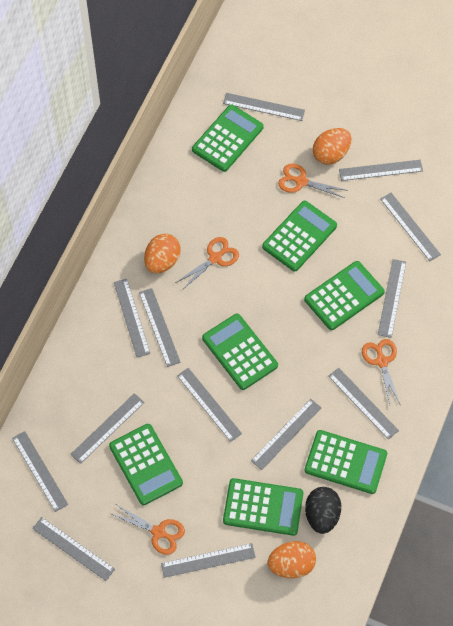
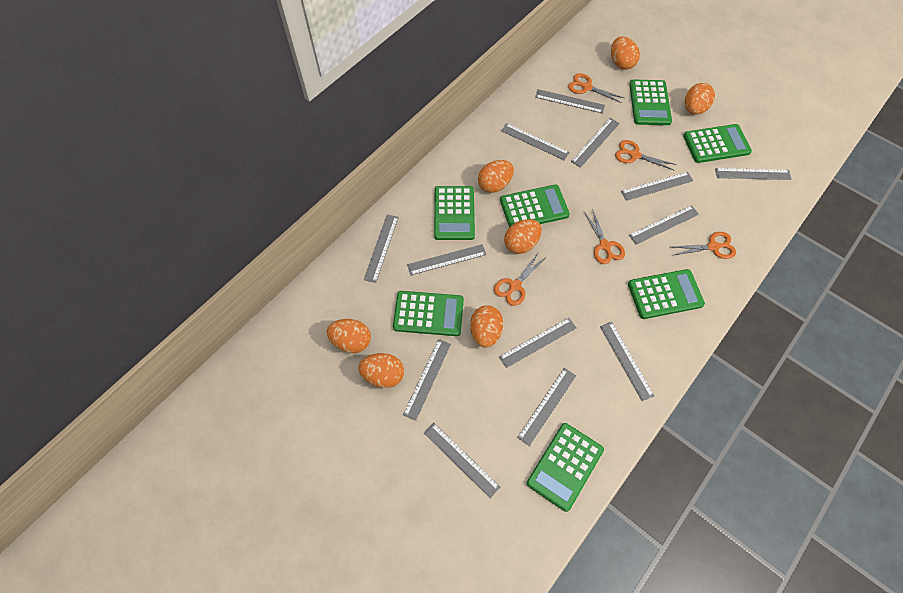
black egg: [305,487,341,534] = 1 -> none = 0
orange egg: [144,234,180,273] [267,541,316,578] [313,128,351,165] = 3 -> [327,319,371,353] [358,353,404,388] [470,305,503,348] [478,160,514,193] [504,219,542,254] [611,37,640,70] [685,83,715,115] = 7
orange scissors: [112,504,185,555] [177,237,239,290] [278,164,348,198] [362,339,400,404] = 4 -> [494,255,545,306] [568,73,624,103] [584,209,625,264] [615,140,676,170] [672,232,736,259] = 5

